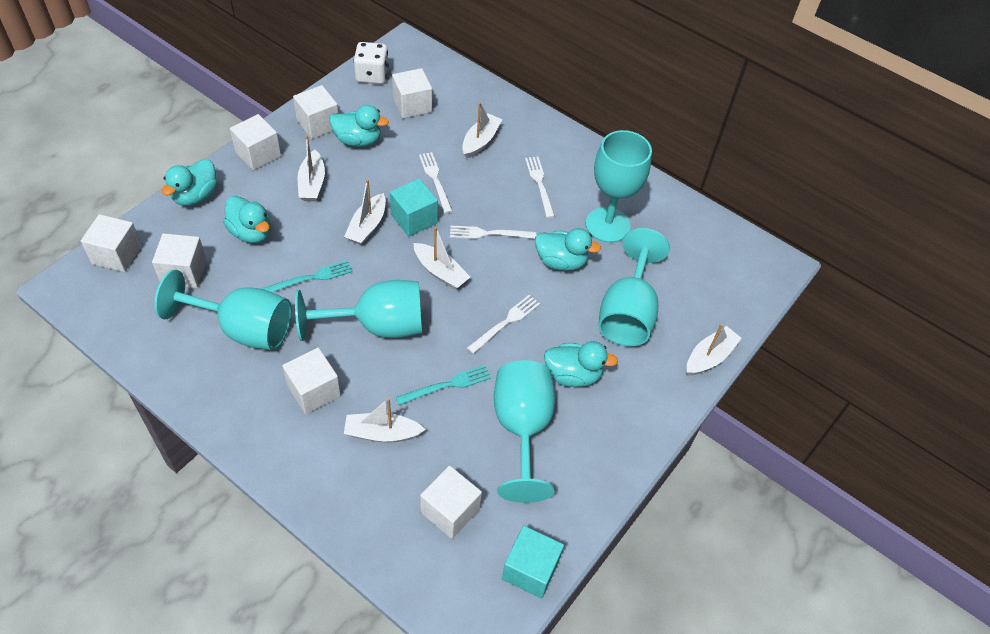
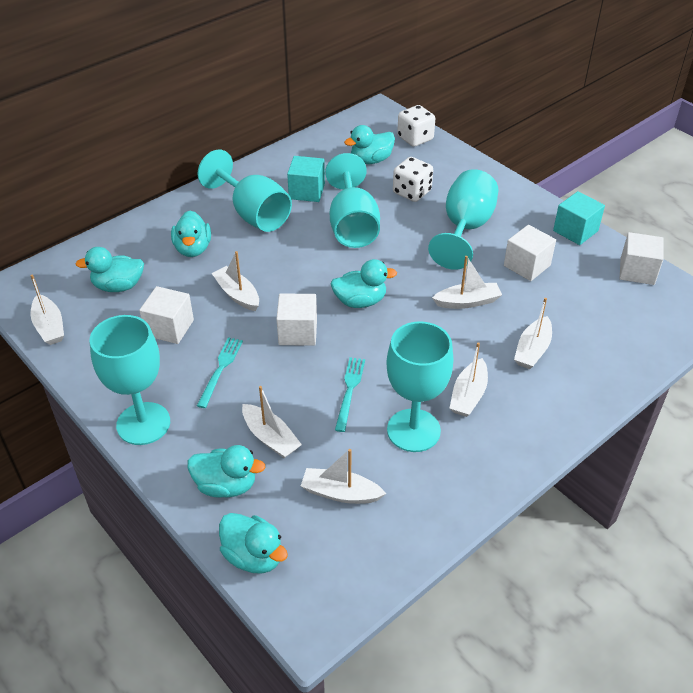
turquoise duck: [162,159,217,206] [223,196,271,243] [330,105,389,147] [535,228,601,271] [544,341,618,387] = 5 -> [76,247,144,292] [171,211,211,257] [187,445,265,498] [219,513,288,574] [331,259,397,308] [344,125,395,164] = 6
white boat: [297,135,325,201] [344,179,386,245] [344,398,426,442] [414,227,470,290] [462,102,502,158] [687,324,742,376] = 6 -> [31,275,64,345] [212,251,259,311] [242,386,302,458] [301,449,386,504] [432,256,502,309] [449,342,488,417] [514,298,552,369] = 7
white cube: [81,214,142,272] [152,234,207,288] [230,114,281,171] [282,348,341,414] [293,85,338,139] [392,68,432,118] [420,466,482,539] = 7 -> [139,286,194,344] [276,293,317,346] [504,225,556,281] [620,232,664,285] = 4
white dice: [353,42,389,84] = 1 -> [393,157,433,202] [397,105,435,147] = 2
white fork: [419,152,452,213] [450,226,536,239] [467,295,540,354] [525,156,555,218] = 4 -> none = 0

